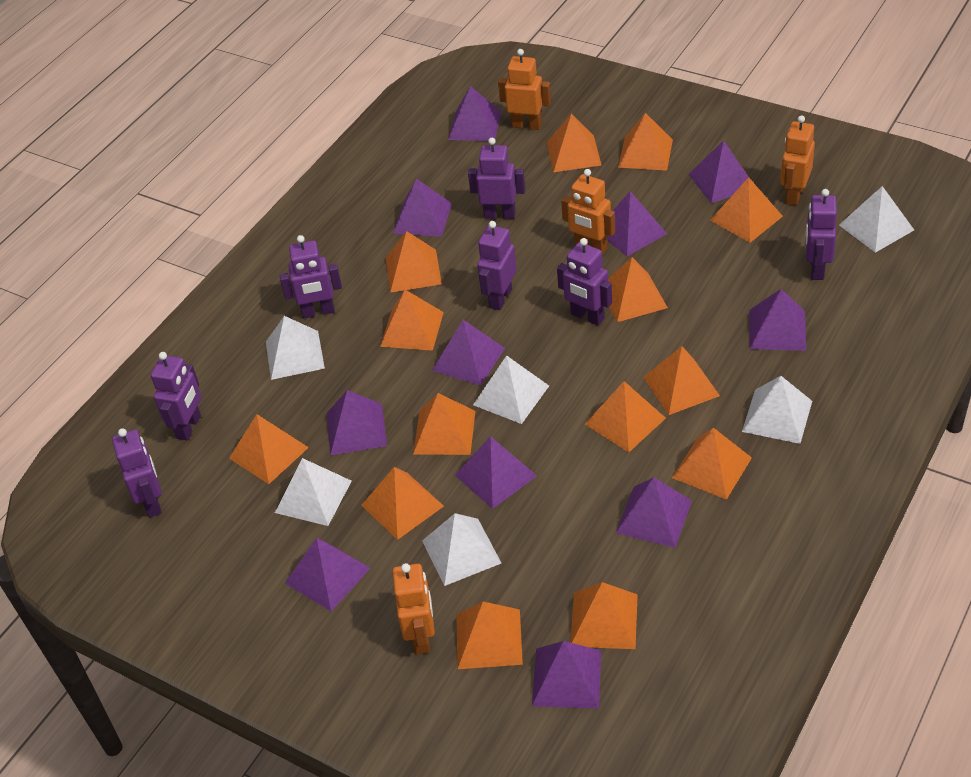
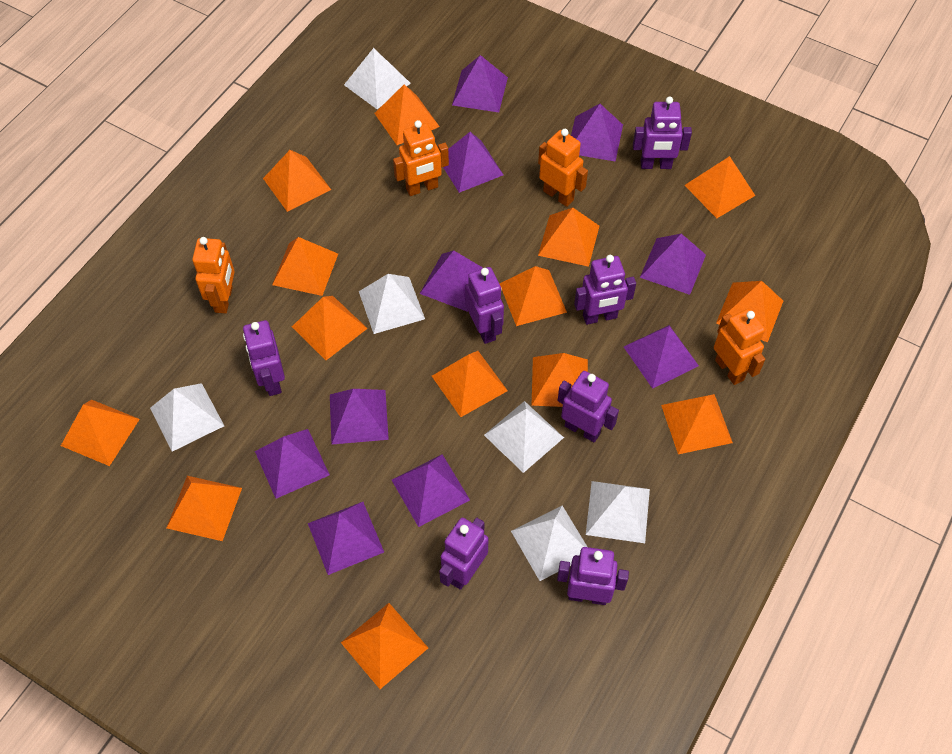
purple pyramid: [285,538,370,611] [327,390,387,455] [393,178,452,237] [432,320,505,386] [448,86,502,141] [455,436,537,509] [532,641,601,709] [607,191,667,256] [616,477,692,548] [688,140,748,203] [749,289,806,351] = 11 -> [255,429,330,499] [308,502,384,575] [330,389,389,445] [392,454,470,527] [420,250,483,312] [443,132,503,193] [452,55,508,112] [571,104,623,162] [624,325,699,389] [640,234,706,295] = 10

